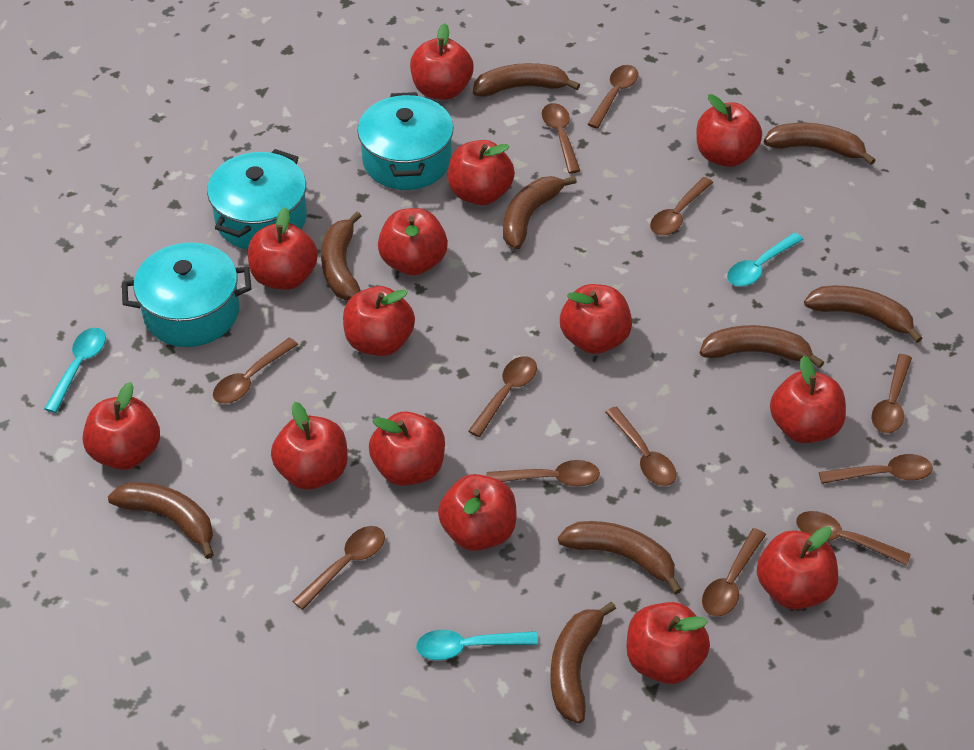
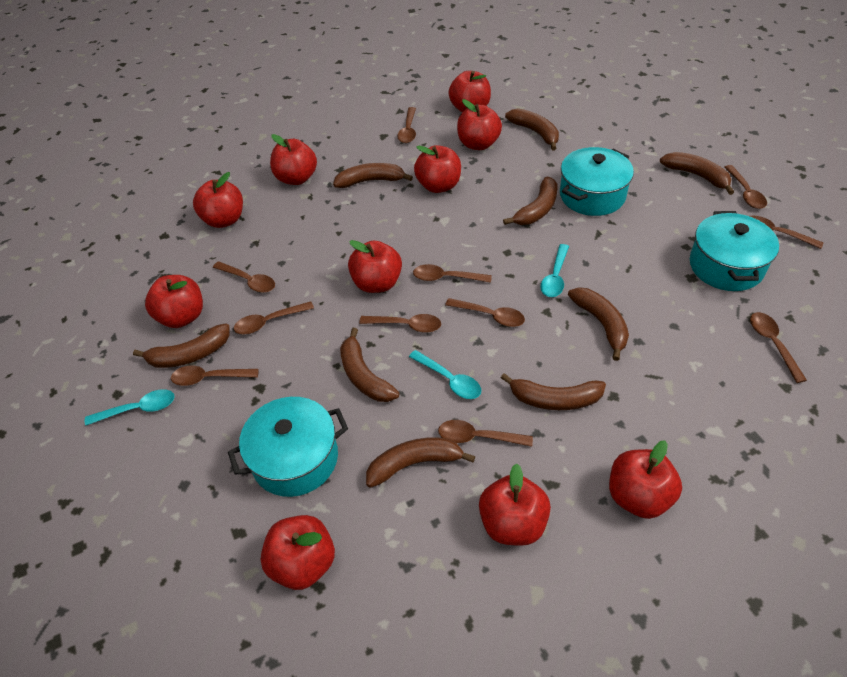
brown spoon: [213,338,298,404] [293,526,385,610] [468,356,537,437] [486,460,600,487] [542,103,580,173] [587,65,638,129] [605,407,676,486] [650,177,713,236] [702,528,766,617] [796,511,911,566] [819,454,933,484] [871,354,912,433] = 12 -> [171,365,259,386] [213,261,275,293] [234,301,314,334] [359,314,441,333] [397,107,416,143] [413,264,492,283] [438,420,533,447] [445,298,525,327] [725,165,767,209] [750,216,823,249] [750,312,807,383] = 11
red apple: [83,382,160,470] [248,207,318,290] [271,402,348,490] [343,286,415,356] [369,412,445,486] [378,208,448,276] [410,23,474,100] [438,474,516,551] [448,140,515,205] [560,284,632,354] [627,602,710,684] [696,94,762,167] [757,526,838,610] [770,356,846,443] = 14 -> [145,275,203,328] [193,172,243,228] [261,515,335,590] [270,134,317,185] [348,240,402,293] [414,145,461,193] [448,71,491,112] [457,99,502,150] [479,463,551,546] [609,440,682,519] = 10

